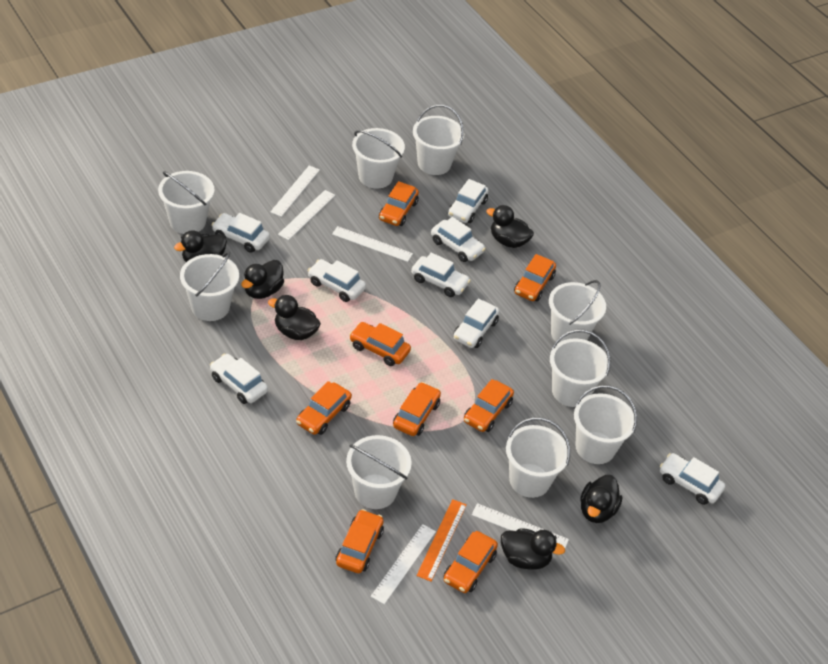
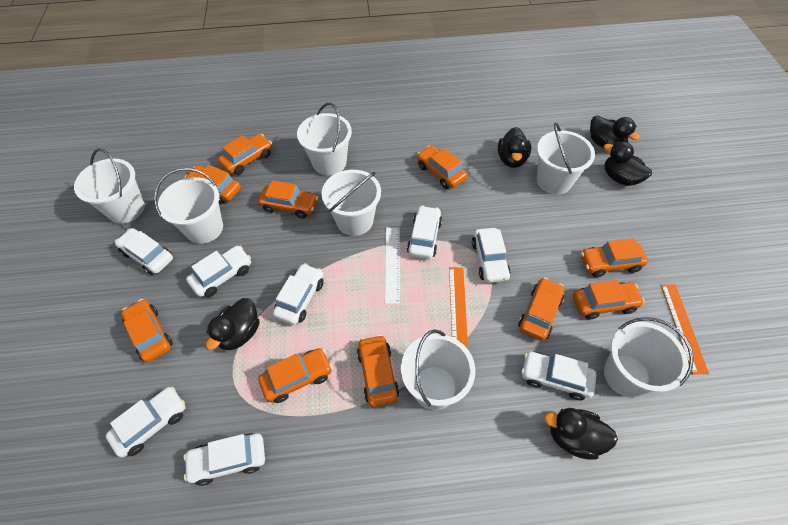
black duck: [174,230,227,262] [241,260,284,299] [268,295,321,340] [486,205,534,248] [501,528,565,570] [580,475,622,523] = 6 -> [206,298,259,350] [498,127,531,168] [544,408,618,460] [590,115,640,148] [604,141,652,186] = 5
orange car: [296,381,352,435] [336,509,384,573] [349,322,411,366] [379,181,419,226] [393,382,441,436] [444,531,498,593] [464,379,514,432] [514,254,556,301] = 8 -> [121,299,173,363] [185,165,241,204] [218,134,272,175] [258,180,318,219] [258,348,333,403] [357,335,399,407] [417,145,467,189] [518,277,565,341] [573,280,645,320] [581,238,648,277] = 10
orange ruler: [417,499,467,581] = 1 -> [449,267,468,349] [661,284,709,375] = 2
white bucket: [158,171,214,234] [180,251,239,321] [346,435,412,509] [352,128,405,189] [413,105,464,175] [506,417,570,498] [549,280,606,343] [550,330,610,407] [574,385,637,464] = 9 -> [74,148,145,224] [154,168,223,244] [297,103,352,176] [321,170,381,236] [401,330,475,410] [537,123,595,195] [604,317,694,398] = 7
white ruler: [270,166,320,217] [278,190,335,240] [332,226,413,262] [371,524,436,604] [472,503,569,548] = 5 -> [385,227,400,304] = 1

